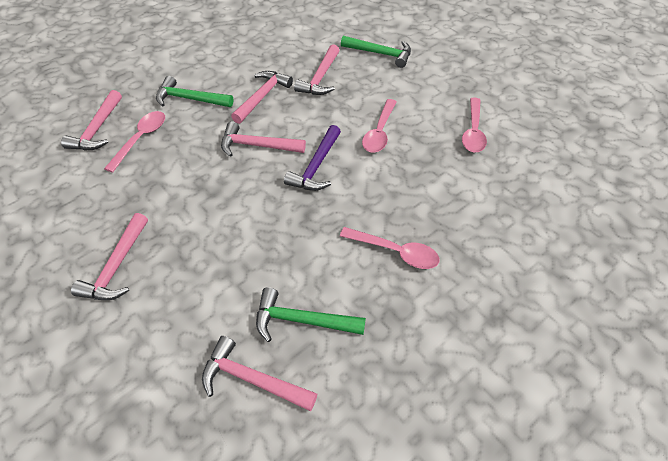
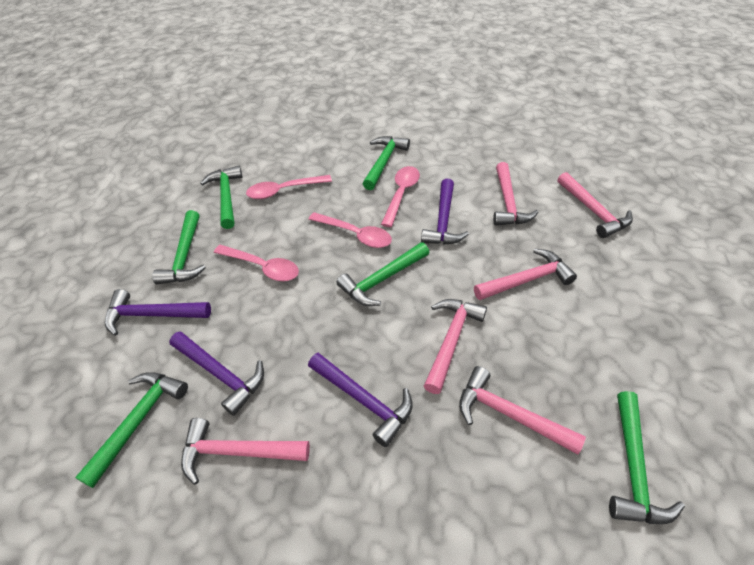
green hammer: [156,76,233,107] [256,287,366,342] [341,36,411,68] = 3 -> [75,372,188,488] [152,210,206,284] [200,166,242,229] [336,242,429,306] [363,136,410,190] [609,391,685,524] = 6
purple hammer: [284,125,341,191] = 1 -> [105,289,211,336] [169,332,264,416] [308,353,413,447] [421,179,469,245] = 4

